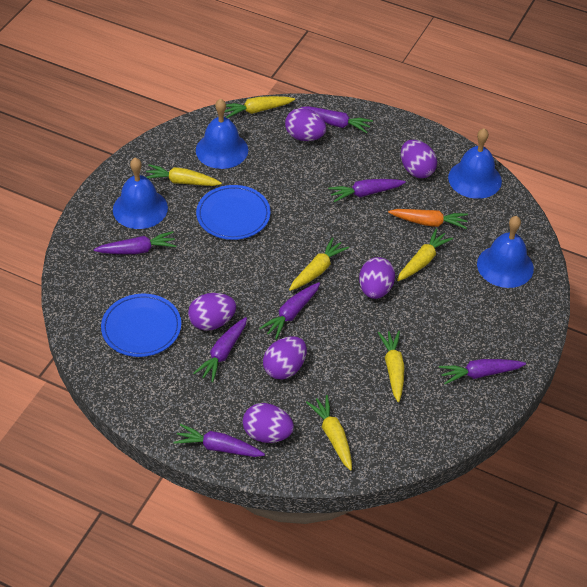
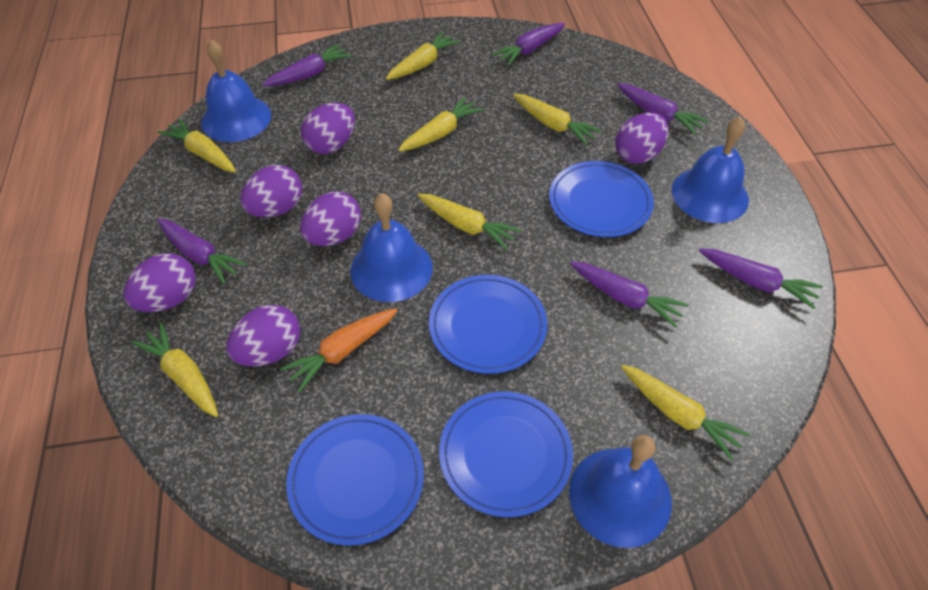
blue plate: [101,294,181,357] [196,185,271,240] = 2 -> [286,414,424,546] [429,275,548,374] [439,392,573,517] [549,161,654,237] = 4
purple carrot: [94,231,176,254] [174,424,265,457] [193,317,247,382] [259,282,320,340] [300,106,373,133] [328,179,406,202] [439,359,526,384] = 7 -> [157,218,247,284] [262,44,352,86] [492,23,565,66] [570,261,689,328] [617,83,709,135] [699,249,823,309] = 6
yellow carrot: [146,164,222,186] [225,96,295,118] [289,237,349,291] [306,395,352,471] [378,331,405,402] [397,228,453,281] = 6 -> [132,322,218,417] [158,118,236,172] [386,32,460,80] [398,97,483,151] [418,194,521,250] [513,94,602,145] [621,365,750,461] = 7

